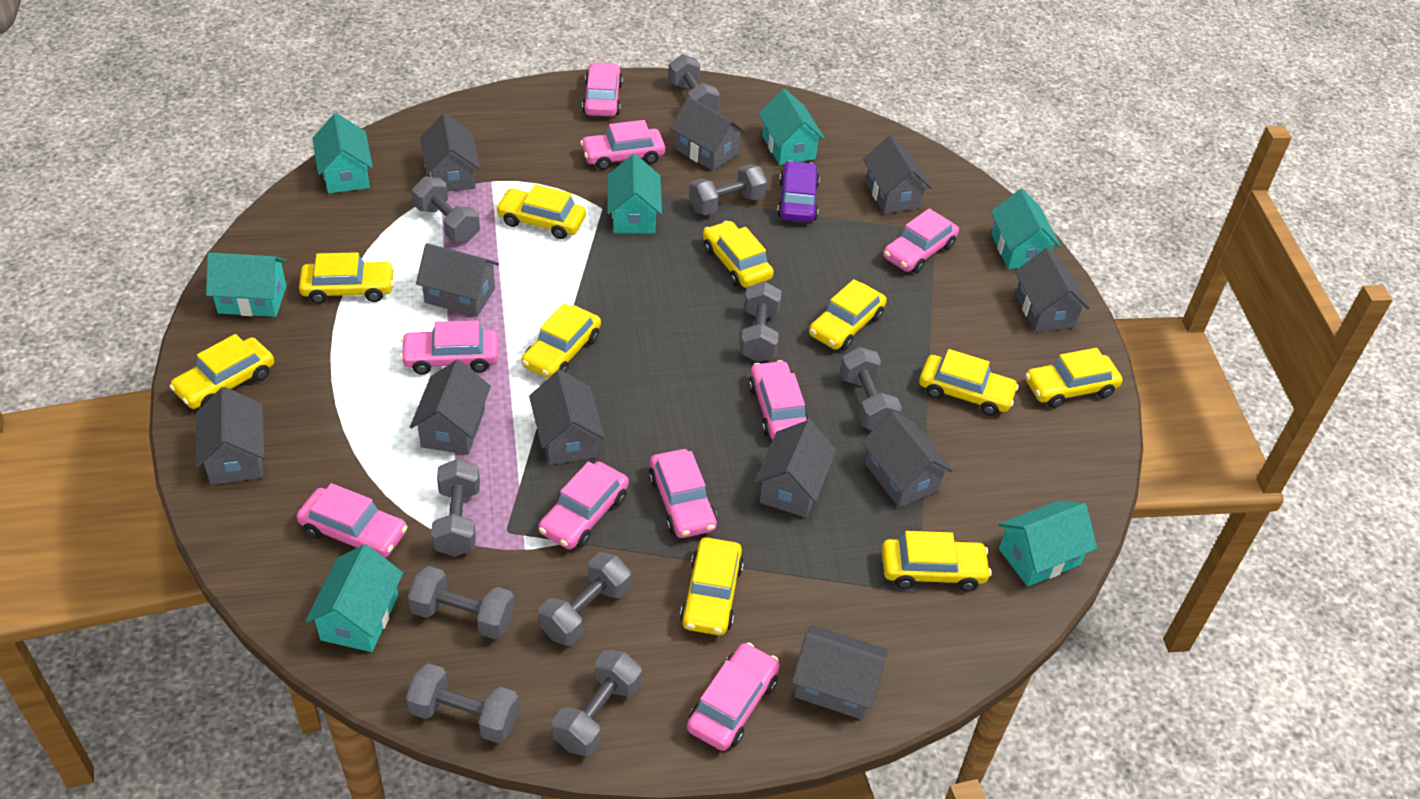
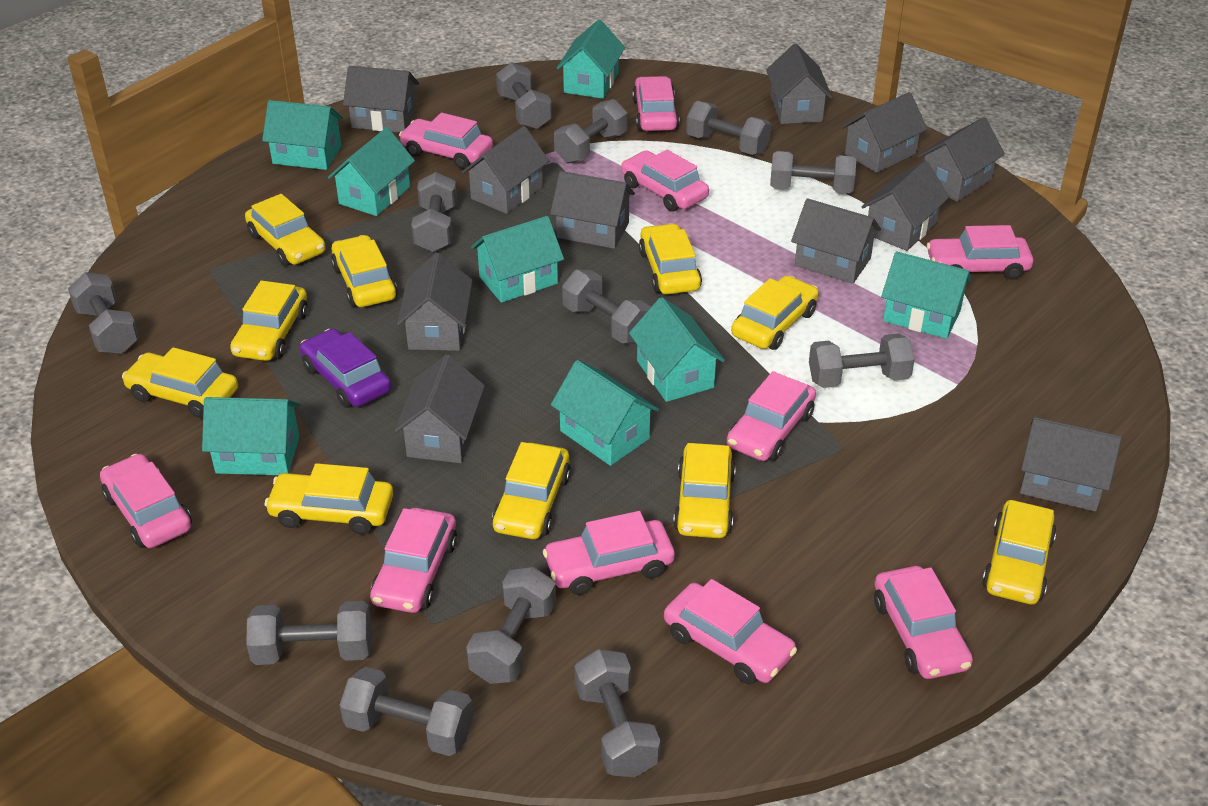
grey dumbbell: [406,663,519,743] [408,566,515,639] [412,176,480,242] [431,459,480,557] [538,552,631,646] [552,650,642,756] [668,54,720,111] [689,164,767,215] [740,281,781,362] [840,347,902,430] = 10 -> [68,272,139,354] [246,601,371,665] [340,667,473,756] [411,172,457,252] [466,567,556,684] [496,62,552,130] [554,99,628,164] [562,269,651,343] [574,649,660,777] [686,101,771,155] [770,151,856,193] [809,334,915,388] = 12
pink car: [297,483,407,558] [400,320,498,375] [539,462,629,549] [580,120,665,170] [582,63,623,117] [649,449,717,538] [687,642,780,751] [749,360,809,440] [883,209,959,273] = 9 -> [100,454,192,548] [370,508,457,613] [399,113,493,169] [543,511,675,595] [621,150,709,212] [632,76,680,131] [664,579,797,684] [727,371,816,461] [874,566,973,679] [927,225,1033,280] = 10
turquoise house: [206,253,287,317] [305,544,403,652] [312,113,373,194] [607,154,662,234] [758,89,825,165] [991,189,1061,269] [999,501,1097,587] = 7 -> [202,397,300,475] [262,100,343,170] [328,127,415,216] [471,216,564,303] [551,360,659,466] [557,20,625,99] [629,297,725,402] [881,252,972,339] = 8

